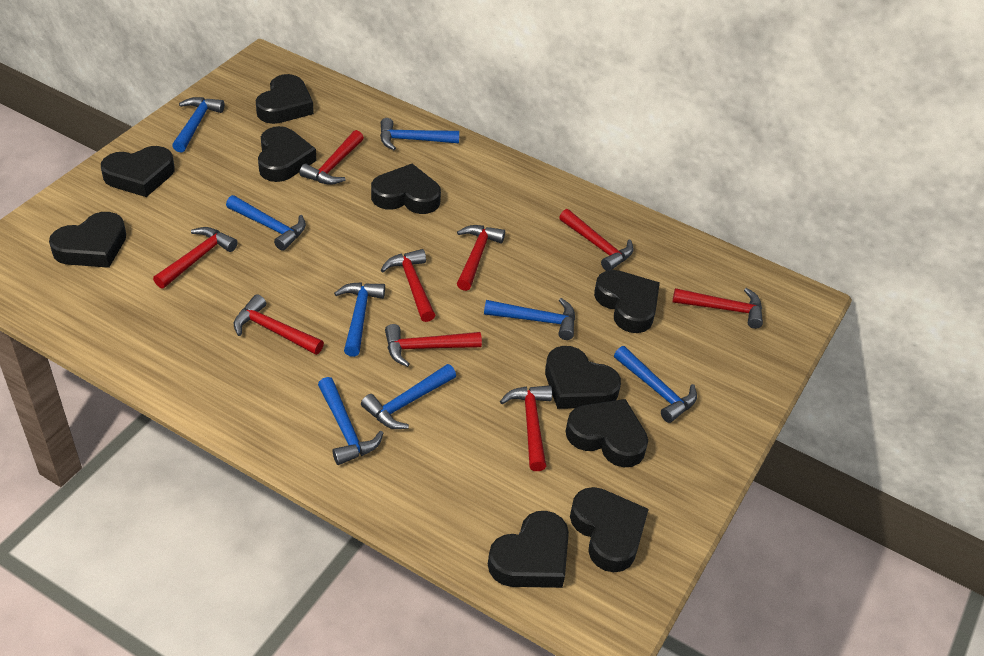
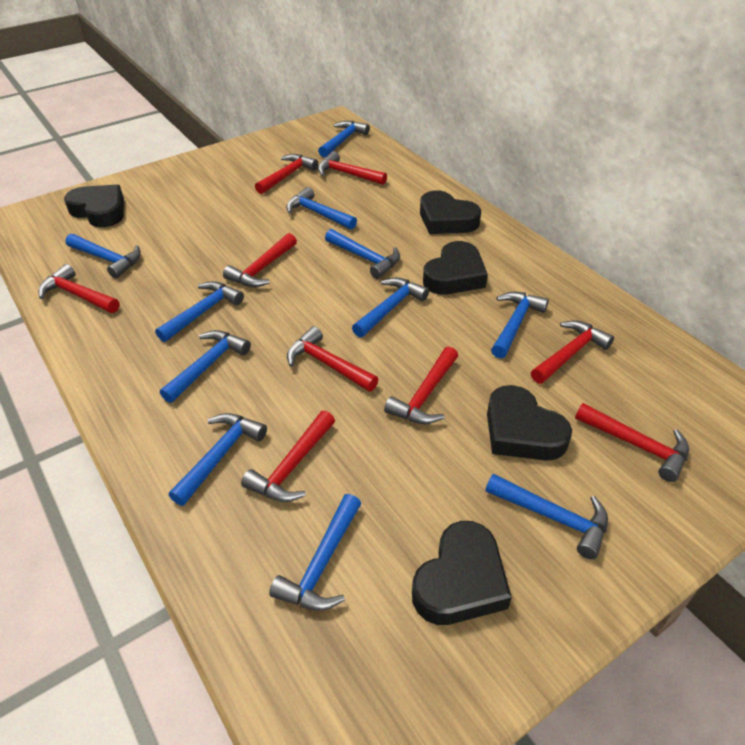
black heart: [49,212,126,268] [101,146,175,197] [256,74,314,124] [258,126,316,182] [371,164,441,214] [488,511,569,588] [545,346,621,409] [566,399,648,467] [570,487,649,572] [594,270,660,333] = 10 -> [64,184,124,227] [412,521,512,625] [420,191,481,234] [423,241,488,295] [487,385,572,461] = 5
blue hammer: [172,97,225,153] [226,195,306,251] [318,377,383,465] [334,282,385,357] [361,364,456,429] [380,118,459,150] [484,298,575,340] [614,346,697,423] = 8 -> [65,234,141,278] [155,281,244,342] [160,330,251,403] [169,413,267,506] [269,494,361,611] [286,187,357,230] [318,121,370,157] [325,229,400,279] [352,278,429,338] [485,474,608,559] [491,292,549,358] = 11

